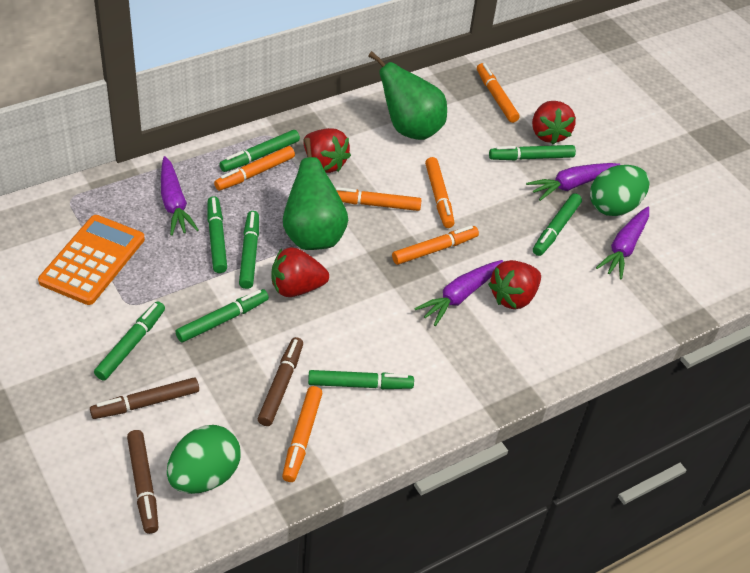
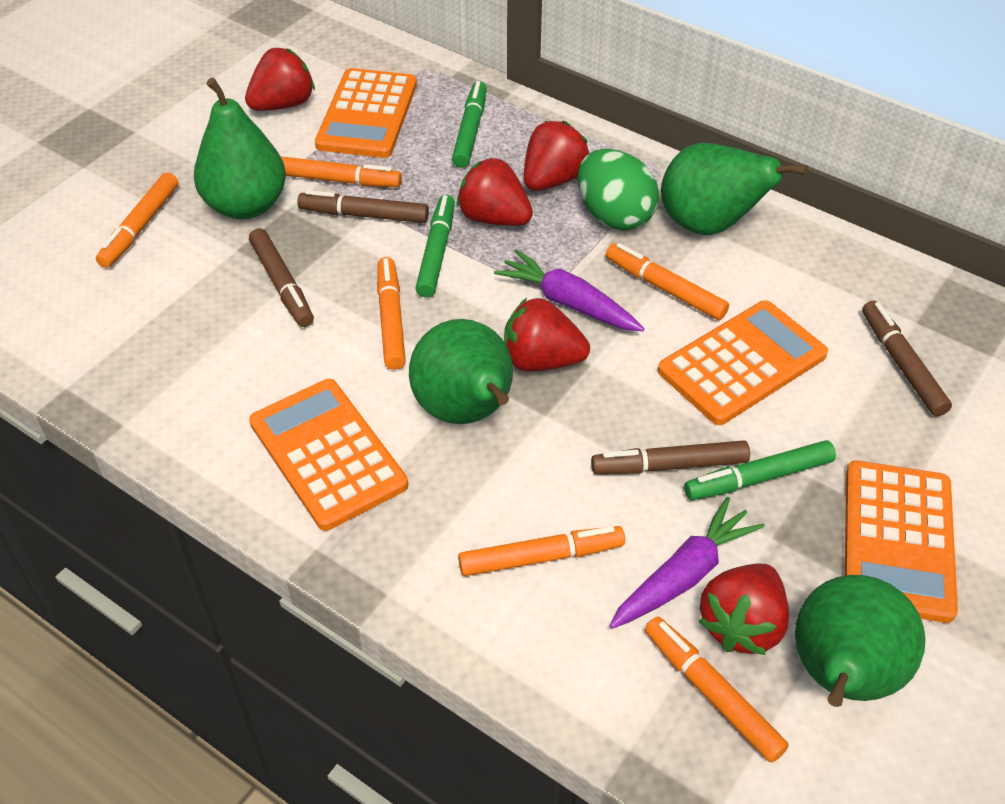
brown marker: [90,377,199,419] [127,430,158,534] [258,337,303,426] = 3 -> [249,228,314,327] [297,190,429,223] [591,440,750,474] [862,301,952,417] = 4
green egg: [167,425,241,494] [590,165,650,216] = 2 -> [578,149,659,231] = 1
green marker: [94,301,165,381] [175,289,269,343] [207,196,227,273] [219,130,300,172] [239,211,259,289] [308,370,414,389] [489,145,576,160] [533,193,582,256] = 8 -> [415,195,455,297] [452,81,487,168] [684,440,836,500] = 3
green pear: [283,138,348,250] [368,51,447,140] = 2 -> [194,78,286,219] [409,319,513,424] [661,143,808,235] [795,575,925,707] = 4
orange calculator: [38,215,145,305] = 1 -> [249,379,408,531] [315,68,417,158] [658,300,828,425] [845,460,958,623] = 4
purple carrot: [161,156,199,236] [414,260,503,326] [526,163,620,201] [596,207,649,280] = 4 -> [494,249,645,331] [610,497,765,629] = 2
red strawberry: [271,247,329,297] [303,128,351,173] [488,260,541,309] [532,101,576,144] = 4 -> [245,48,315,111] [457,157,533,226] [504,298,590,372] [524,121,589,191] [699,563,789,655] = 5

